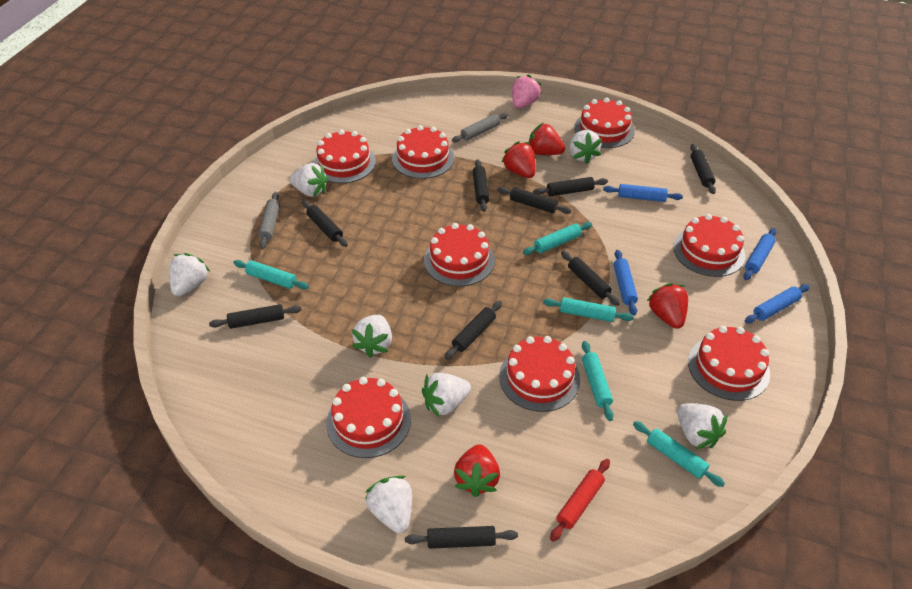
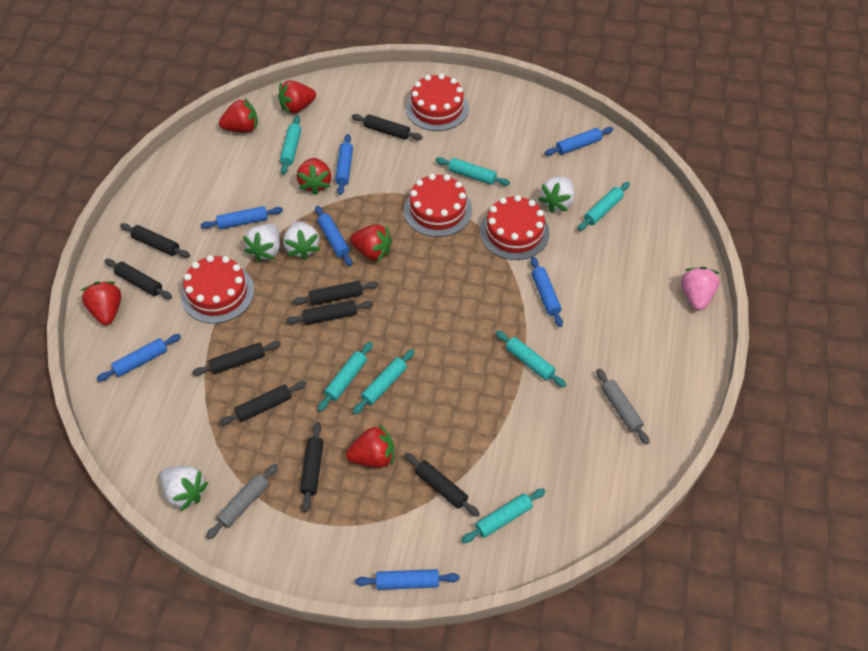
blue rolling pin: [603,184,683,202] [614,250,638,316] [743,228,777,280] [745,284,810,323] = 4 -> [96,334,181,382] [201,206,283,229] [315,206,352,266] [335,134,353,195] [355,569,460,590] [531,257,563,327] [545,127,613,156] = 7
red cake: [313,129,376,183] [326,377,411,458] [392,125,454,179] [424,223,495,287] [499,336,580,412] [574,97,635,148] [673,214,745,277] [688,326,770,401] = 8 -> [181,255,254,324] [404,174,472,237] [405,73,469,131] [480,195,550,260] = 4
red rolling pin: [550,459,610,542] = 1 -> none = 0
red strawberry: [454,444,500,497] [501,141,536,178] [528,123,565,155] [647,283,688,329] = 4 -> [80,281,121,325] [219,98,258,133] [278,80,316,114] [297,158,331,195] [346,424,394,468] [350,225,392,262] = 6
turquoise rolling pin: [233,260,309,290] [523,222,592,255] [543,298,633,322] [582,341,614,421] [633,421,725,487] = 5 -> [280,116,301,175] [318,342,373,412] [353,349,414,414] [436,157,510,186] [462,488,546,543] [496,331,566,388] [578,182,630,231] = 7
white strawberry: [169,253,210,296] [289,163,328,197] [352,315,392,358] [365,475,412,533] [422,373,471,418] [570,130,602,164] [677,403,727,449] = 7 -> [160,466,208,511] [243,224,280,262] [283,221,320,260] [538,177,575,213] = 4

